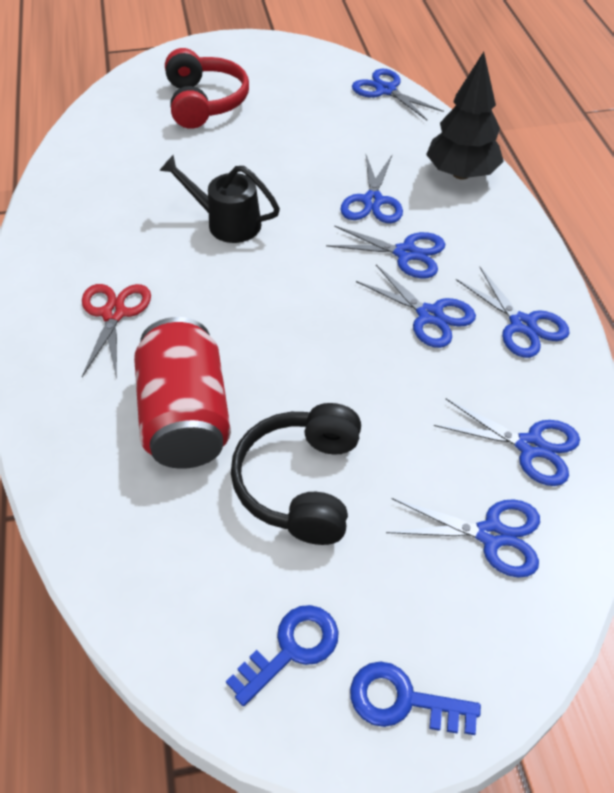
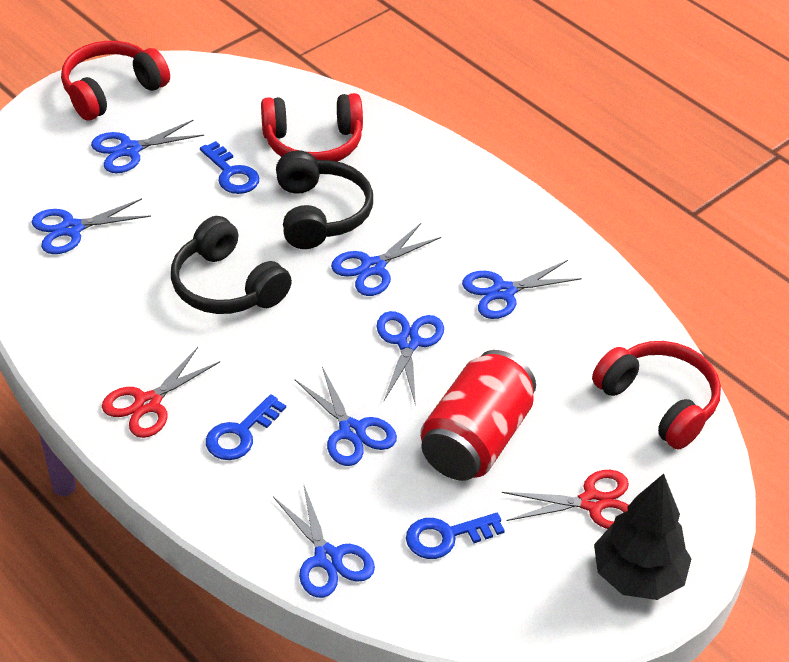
black headphones: [231,403,361,545] = 1 -> [171,216,292,314] [276,150,373,249] = 2
black watering can: [159,155,280,243] = 1 -> none = 0
blue key: [226,605,339,706] [350,661,481,735] = 2 -> [200,141,259,194] [206,394,286,460] [406,513,505,559] = 3
red headphones: [165,48,249,129] = 1 -> [61,41,170,121] [261,93,363,162] [592,341,721,449] = 3
red scissors: [82,284,151,377] = 1 -> [102,347,220,438] [502,470,629,529] = 2

